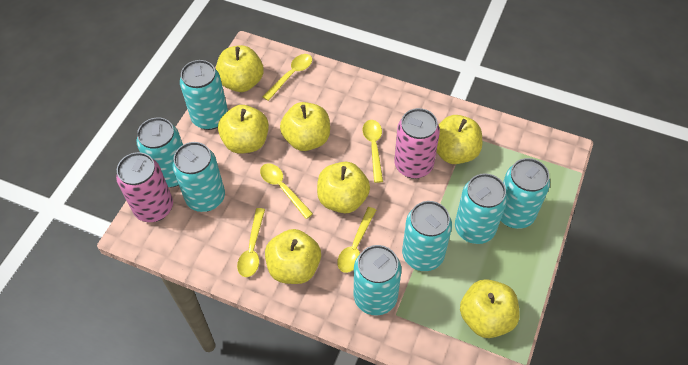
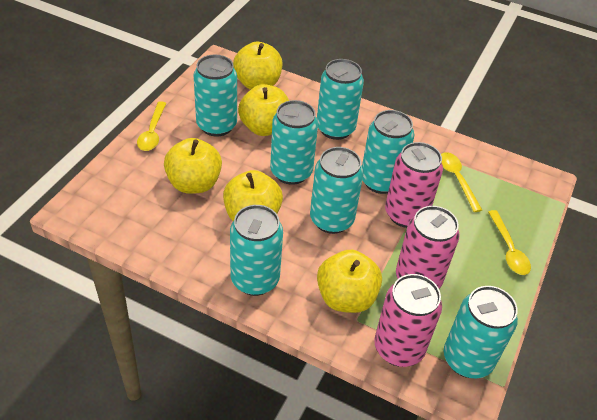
pink can: [116,152,173,222] [394,108,440,179] = 2 -> [374,274,442,367] [385,142,443,228] [396,206,460,288] = 3
yellow apple: [216,45,264,92] [218,105,269,154] [265,229,321,284] [280,102,330,151] [317,162,370,213] [436,115,482,164] [460,279,520,338] = 7 -> [164,138,222,194] [223,170,283,221] [233,42,282,90] [238,84,289,136] [317,250,382,313] = 5
yellow spoon: [237,208,265,277] [260,163,313,219] [262,54,312,101] [337,207,376,273] [363,120,383,183] = 5 -> [137,101,166,151] [441,152,482,212] [488,210,531,275] = 3

